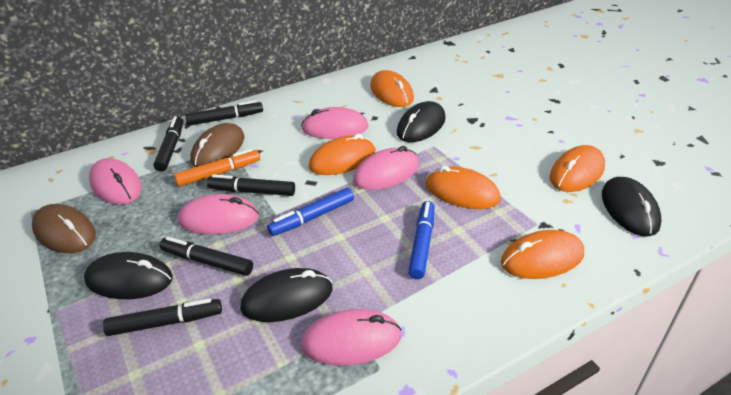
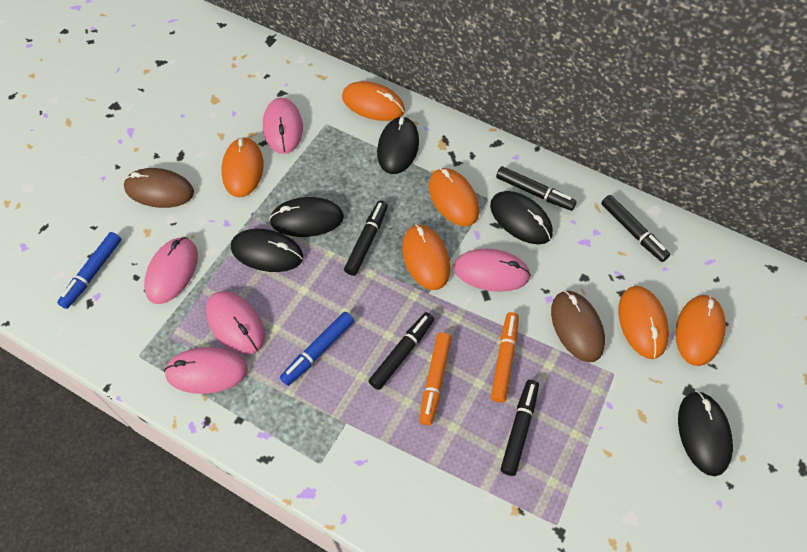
black mouse: [84,252,173,299] [240,268,333,322] [397,101,446,142] [602,177,662,236] = 4 -> [231,229,303,272] [269,197,344,237] [377,116,419,174] [490,191,553,244] [678,391,733,476] = 5
orange marker: [174,149,260,186] = 1 -> [419,332,451,425] [491,312,519,403] = 2
orange mouse: [309,134,375,175] [370,70,414,107] [425,166,501,209] [501,230,584,279] [550,145,605,192] = 5 -> [221,137,264,197] [342,81,405,121] [402,224,450,290] [429,168,479,226] [618,286,669,359] [676,295,726,366] = 6

